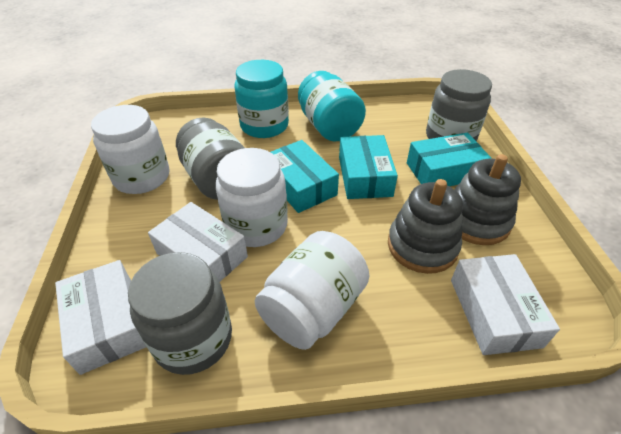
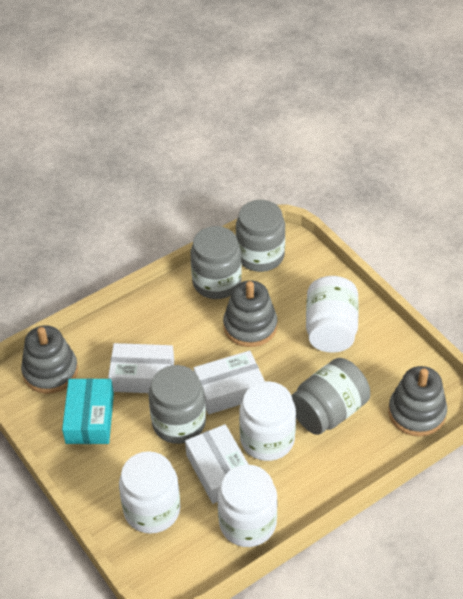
grey jar: [128,252,232,375] [176,117,244,200] [426,69,492,141] = 3 -> [149,365,206,444] [191,226,242,299] [236,200,285,272] [291,358,370,435] = 4
grey stacking toy: [388,179,463,274] [455,154,521,245] = 2 -> [21,325,78,394] [223,280,277,347] [388,366,447,437] = 3
turquoise box: [271,140,339,213] [339,135,398,199] [407,133,492,186] = 3 -> [62,378,114,444] = 1
turquoise jar: [234,60,289,138] [298,71,366,142] = 2 -> none = 0
white jar: [91,105,169,194] [216,148,288,247] [255,231,369,350] = 3 -> [119,451,180,534] [218,465,277,547] [239,381,296,461] [306,276,359,353] = 4

